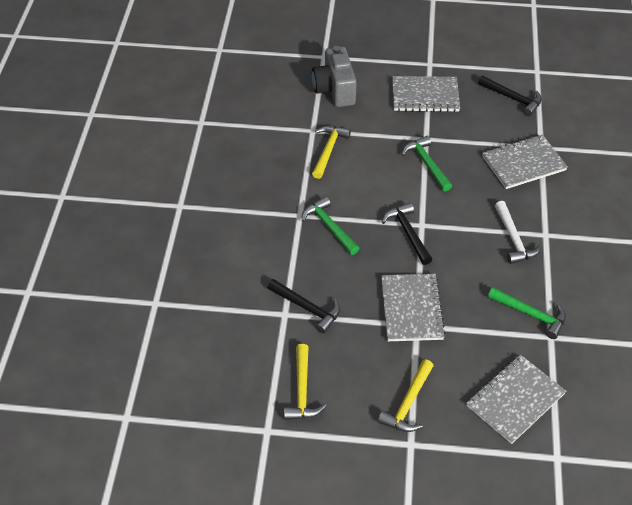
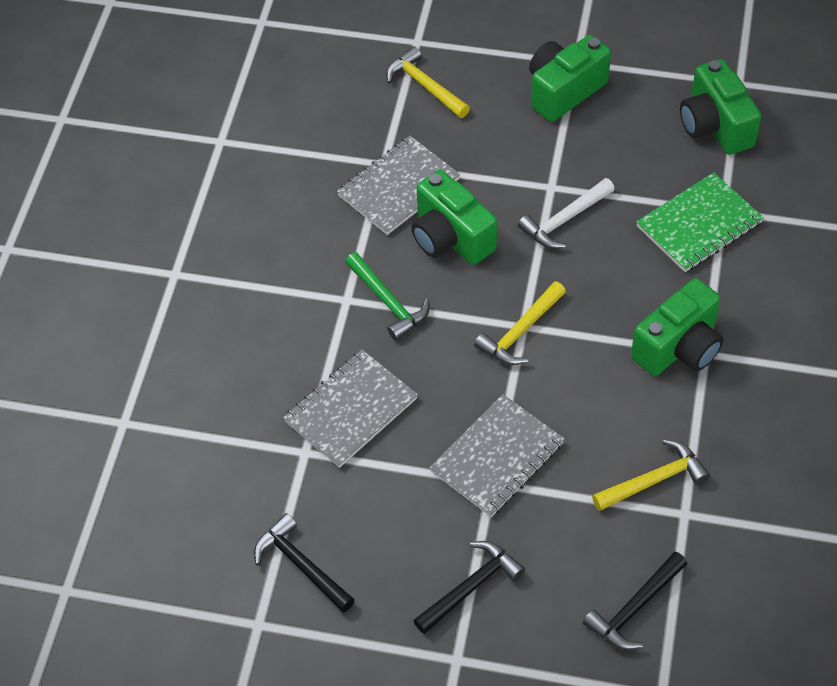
green camera: none = 0 -> [411,170,497,265] [529,35,611,122] [631,278,723,376] [680,59,762,155] = 4
green hammer: [302,196,359,255] [401,136,452,192] [488,287,566,339] = 3 -> [345,252,429,341] = 1
green notebook: none = 0 -> [636,172,764,272] = 1
grey camera: [312,46,357,107] = 1 -> none = 0
grey notebook: [381,274,446,341] [392,76,460,112] [466,355,566,444] [482,135,568,189] = 4 -> [283,350,418,468] [337,136,460,235] [429,394,565,517] = 3

